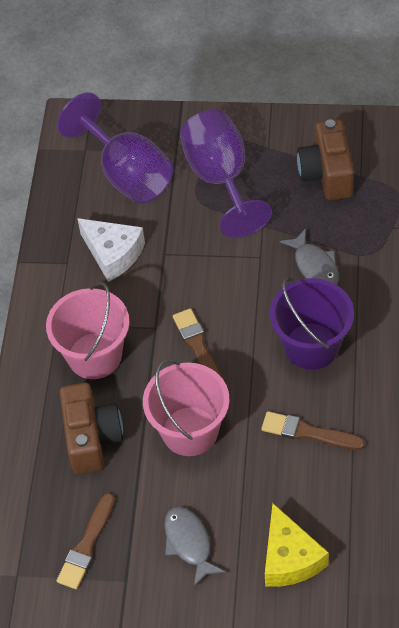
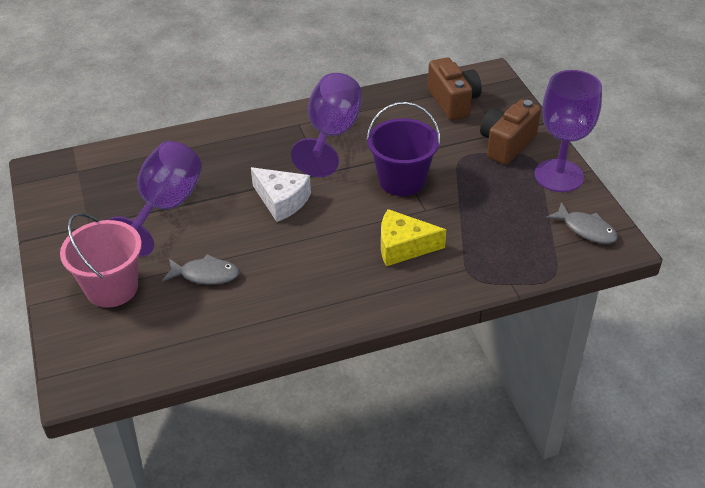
brown brush: [57,493,115,589] [173,308,223,379] [261,411,365,450] = 3 -> none = 0
pink bucket: [46,282,130,379] [143,359,230,456] = 2 -> [60,213,142,308] = 1
purple goblet: [57,92,173,204] [180,110,272,238] = 2 -> [108,141,202,257] [291,73,362,177] [535,70,602,192] = 3

